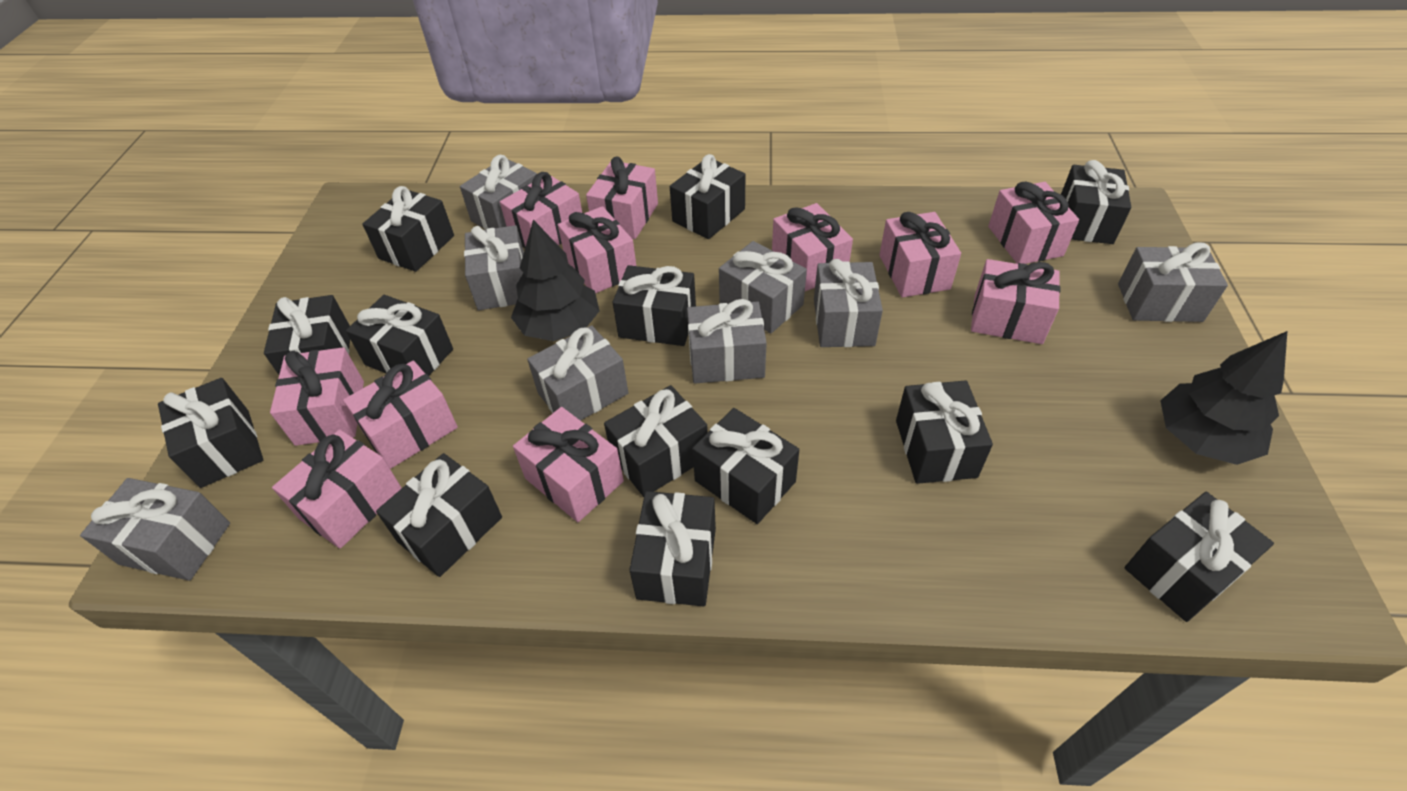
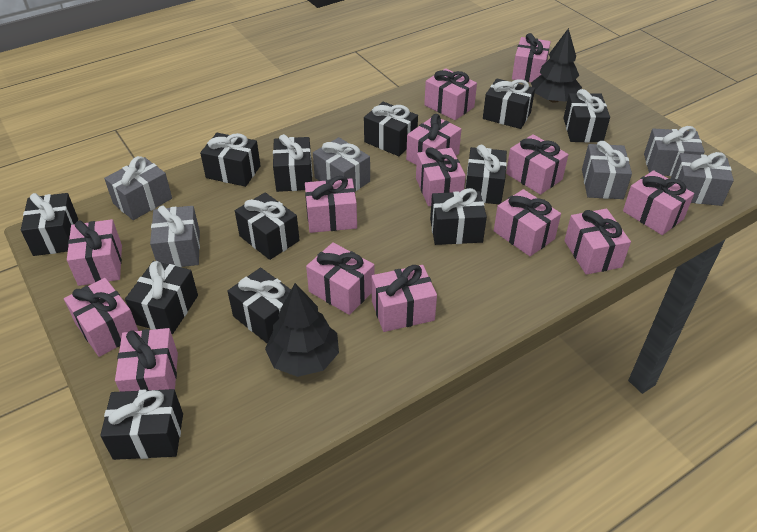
black gift: [158,378,263,488] [264,295,350,375] [346,295,453,376] [362,186,454,272] [376,453,502,577] [604,385,708,497] [613,265,696,346] [629,491,716,607] [670,154,745,239] [692,408,799,524] [896,380,993,484] [1061,160,1131,244] [1124,492,1274,622] = 13 -> [21,193,78,256] [100,389,183,460] [125,261,198,334] [200,133,261,187] [227,267,291,343] [235,192,300,260] [273,134,312,192] [364,102,418,156] [430,188,487,245] [465,145,507,204] [483,79,535,129] [564,89,610,143] = 12
grey gift: [80,478,230,581] [460,155,537,230] [464,225,524,310] [527,325,628,421] [687,299,767,384] [719,241,807,333] [814,259,883,347] [1118,243,1228,322] = 8 -> [104,156,172,220] [150,205,200,267] [313,137,370,191] [582,141,632,199] [644,126,705,176] [670,152,734,206] = 6
pink gift: [270,347,364,446] [272,430,402,549] [343,361,458,469] [500,172,582,248] [513,407,624,522] [558,206,636,293] [586,156,658,239] [772,203,853,291] [879,212,961,297] [971,259,1061,344] [988,181,1079,264] = 11 -> [64,278,138,357] [67,219,122,286] [115,328,178,392] [305,176,357,233] [306,242,375,315] [371,265,437,332] [406,114,461,165] [416,147,466,206] [424,68,477,120] [494,189,561,256] [506,134,568,195] [512,33,551,82] [564,209,631,275] [623,170,694,235] = 14

